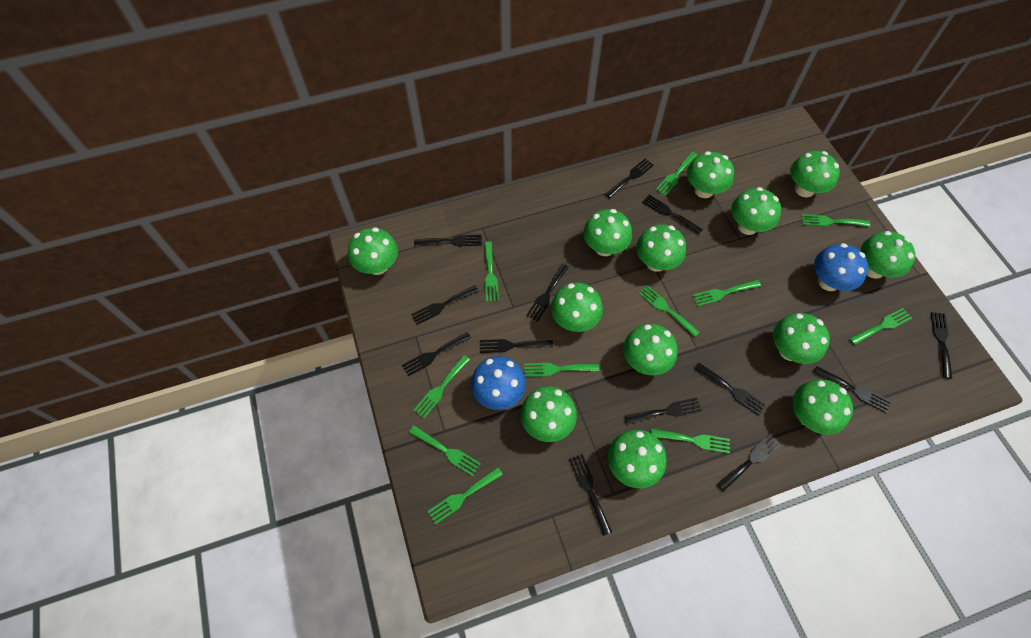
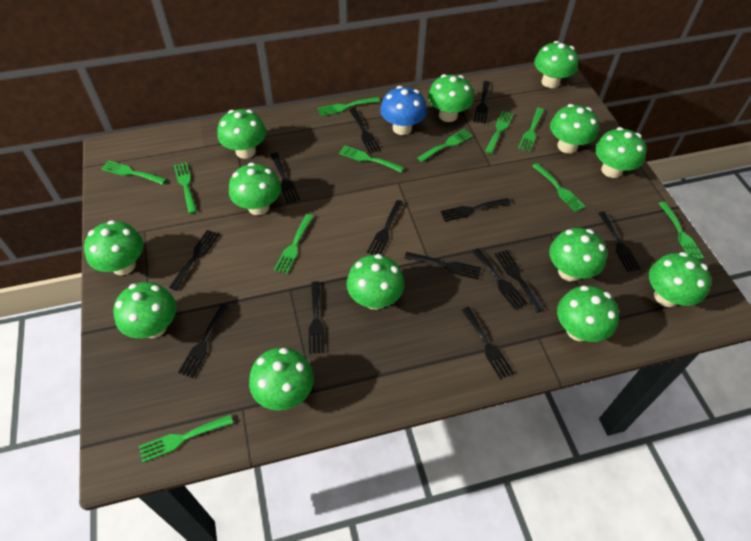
blue mushroom: [471,356,526,410] [814,243,869,291] = 2 -> [380,86,427,135] = 1

